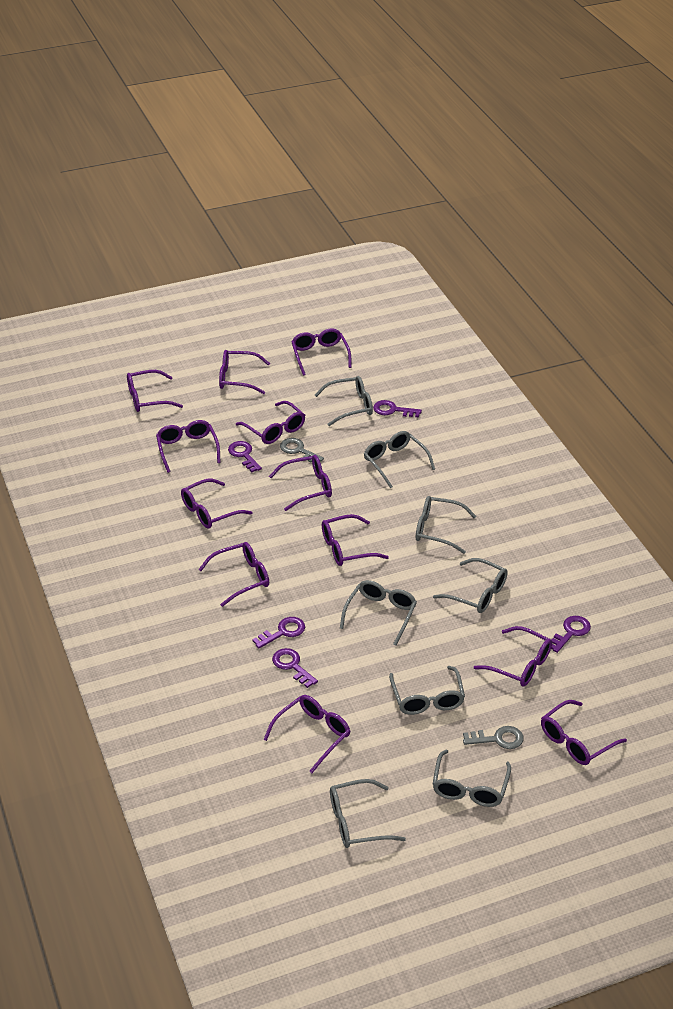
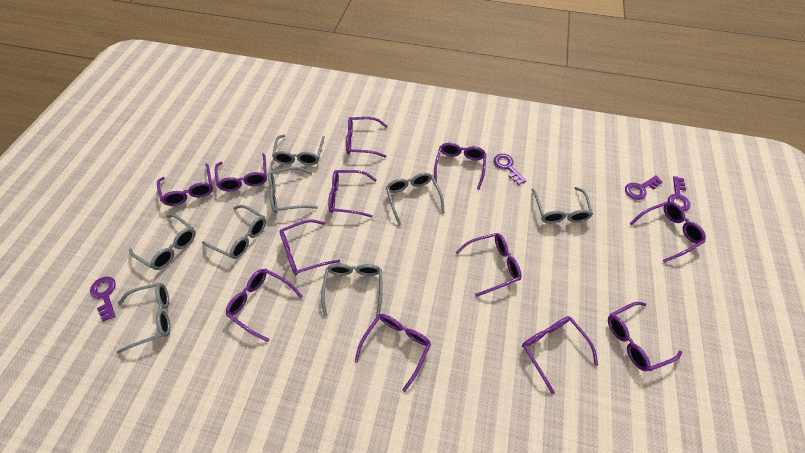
grey key: [280,438,324,462] [463,726,524,749] = 2 -> none = 0
purple key: [228,441,262,473] [252,617,305,648] [272,648,318,688] [373,400,422,417] [551,616,591,653] = 5 -> [90,277,116,322] [494,154,527,185] [625,175,663,200] [668,176,690,211] = 4

